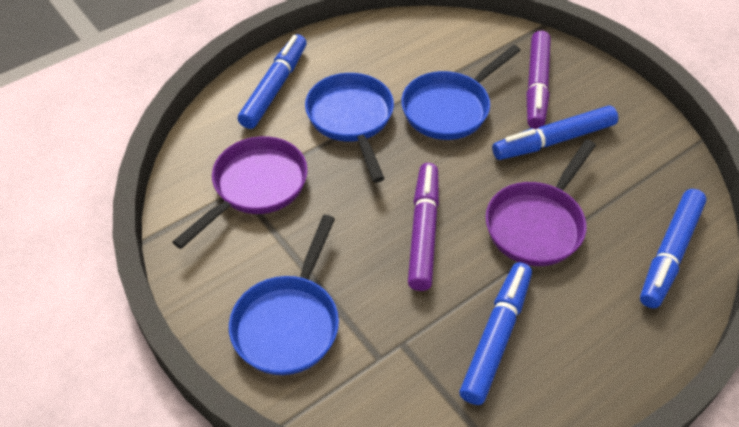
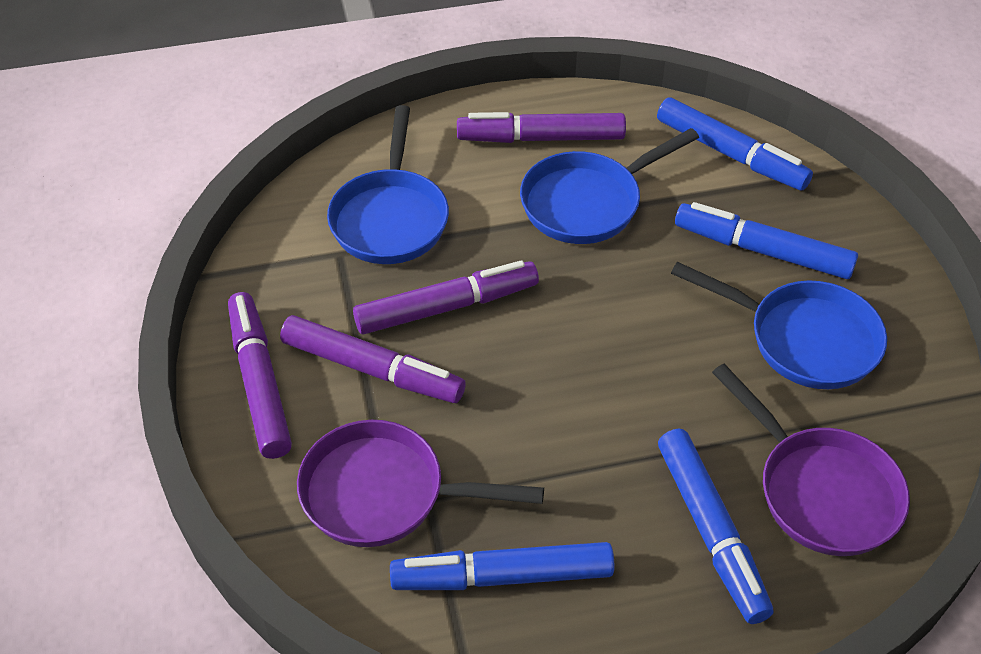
purple marker: [408,163,439,291] [526,31,551,129] = 2 -> [228,292,292,459] [280,315,466,403] [353,260,539,334] [457,112,626,143] = 4

